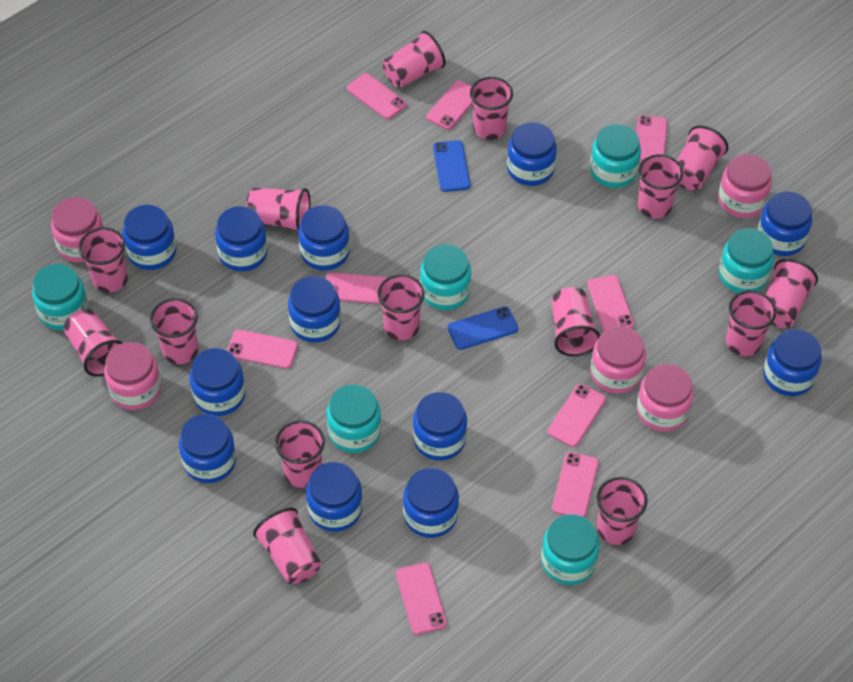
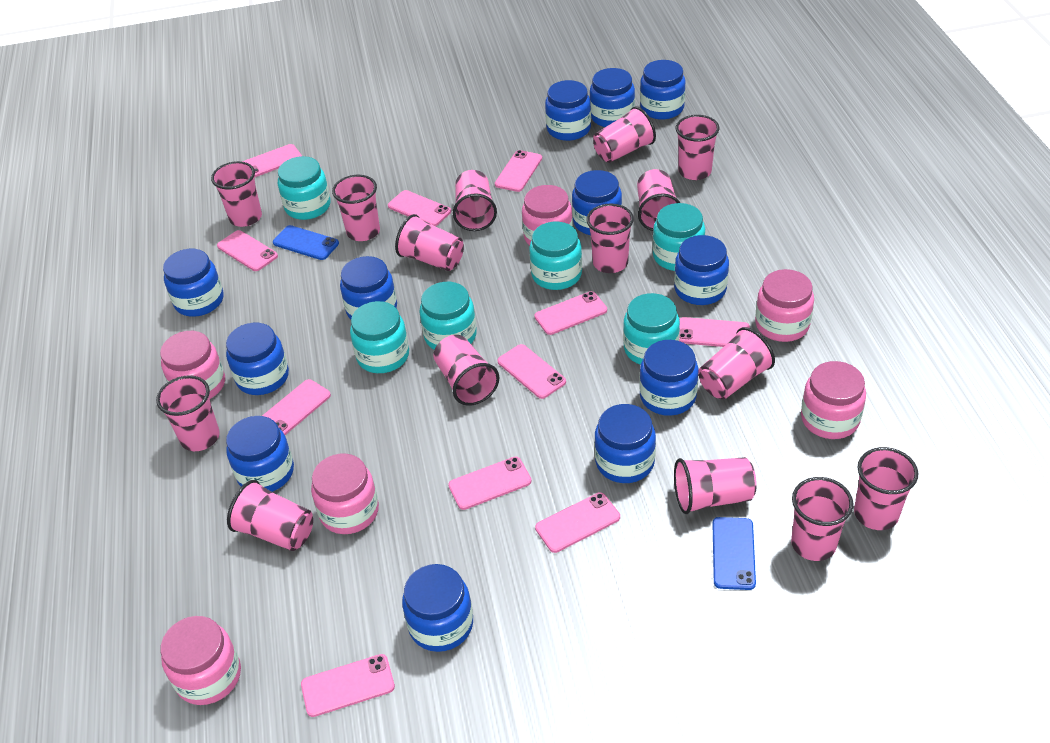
pink jar: [51,197,104,262] [104,342,162,410] [591,326,646,394] [637,364,694,432] [718,154,772,218] = 5 -> [160,331,225,399] [160,616,241,705] [311,454,379,534] [522,185,573,246] [755,269,814,342] [801,361,866,439] = 6
pink phone: [227,329,298,369] [326,273,388,304] [347,73,407,119] [396,562,447,635] [426,80,473,130] [547,384,606,447] [552,452,599,518] [587,275,634,331] [636,115,668,164] = 9 -> [217,230,278,271] [242,144,302,178] [262,379,331,435] [301,654,395,717] [388,190,451,226] [448,457,532,510] [495,150,542,192] [497,344,566,399] [534,291,607,335] [535,492,620,553] [679,317,750,347] = 11

